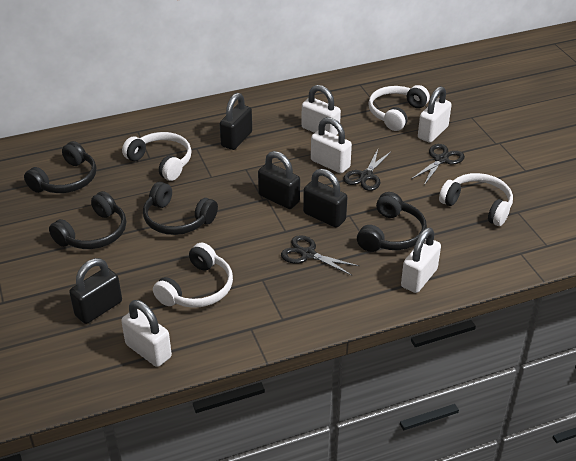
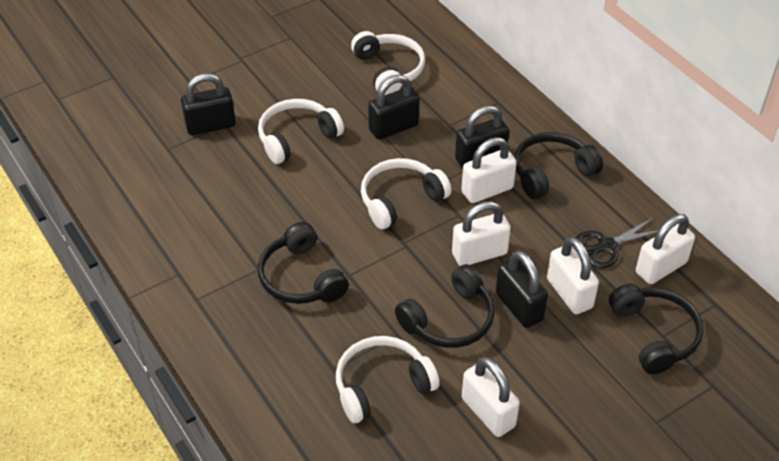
black scissors: [281,235,359,276] [343,149,392,191] [411,144,465,185] = 3 -> [575,217,658,269] = 1

